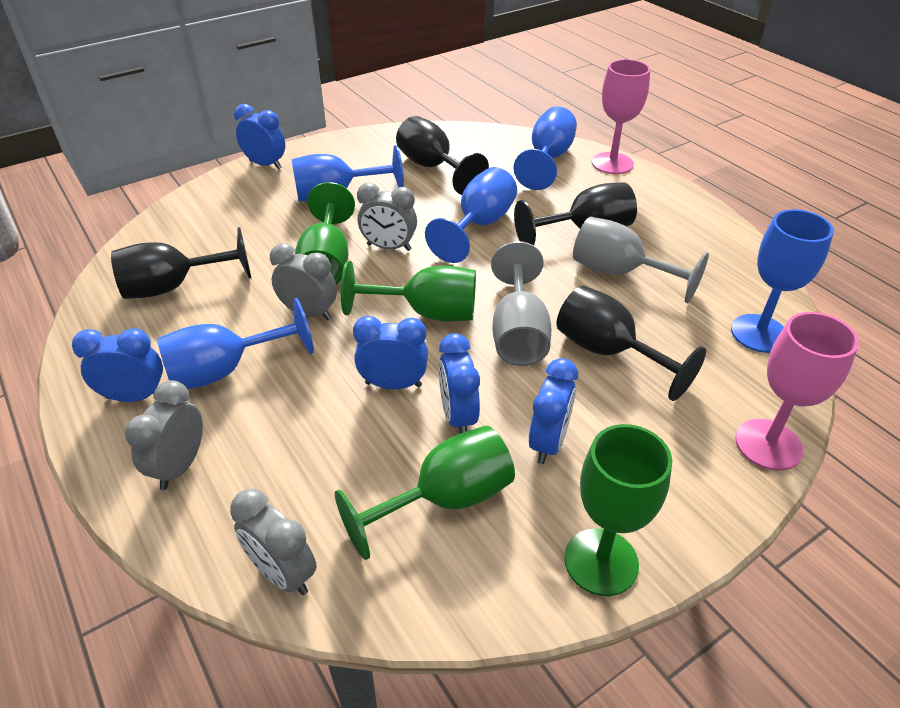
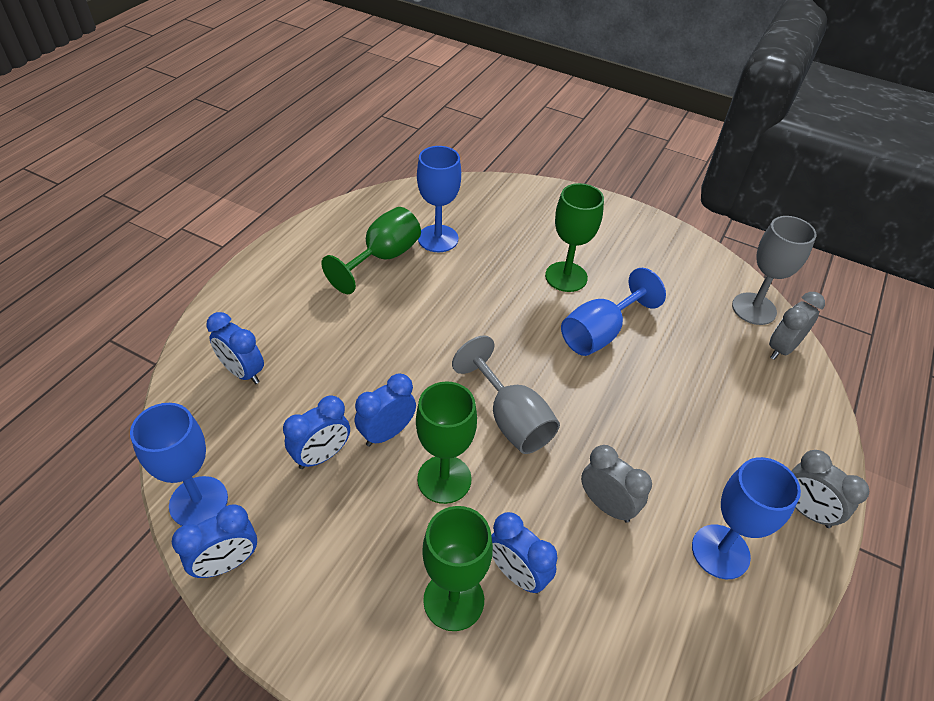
black goblet: [111,227,251,299] [396,116,489,195] [514,182,637,245] [557,285,706,401] = 4 -> none = 0
blue goblet: [157,298,314,389] [292,145,404,201] [425,167,517,263] [513,106,577,190] [731,209,834,353] = 5 -> [130,403,228,526] [417,146,461,252] [561,268,666,356] [692,457,801,579] = 4
grey clock: [125,380,203,490] [230,489,317,595] [270,243,337,321] [357,183,417,251] = 4 -> [581,445,652,523] [769,292,825,360] [792,450,869,528] = 3
pink goblet: [592,59,650,174] [735,312,859,471] = 2 -> none = 0

